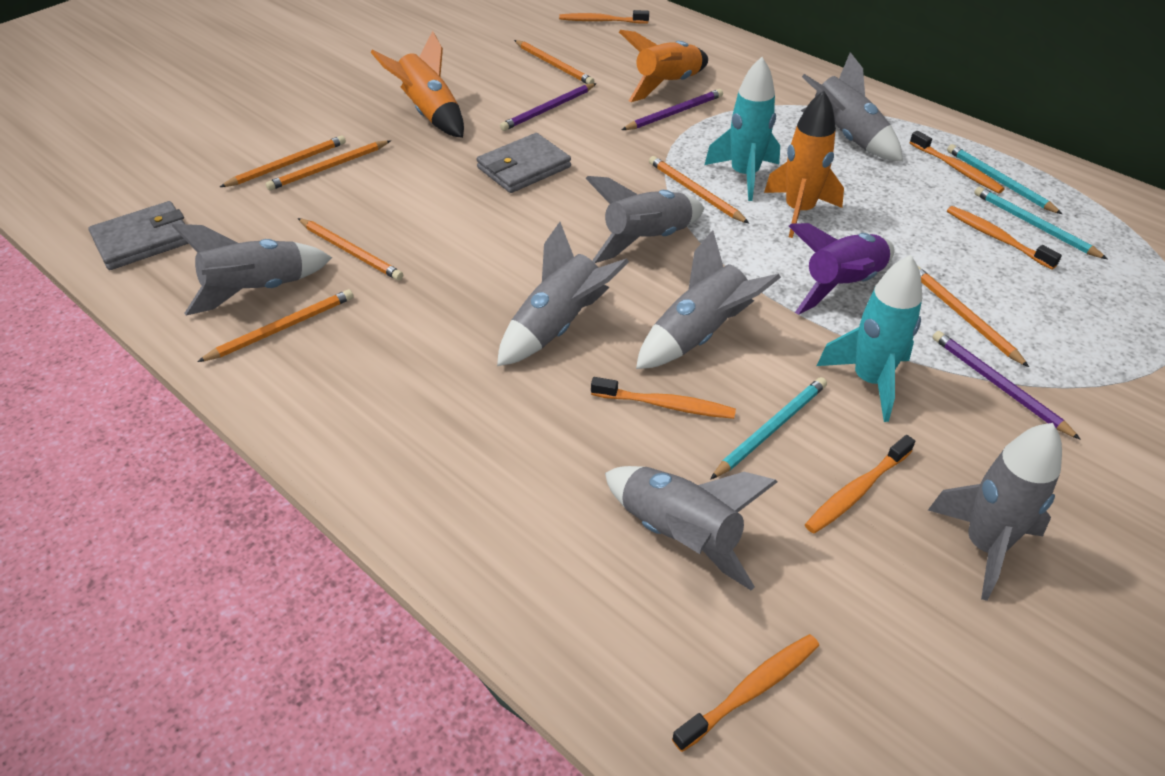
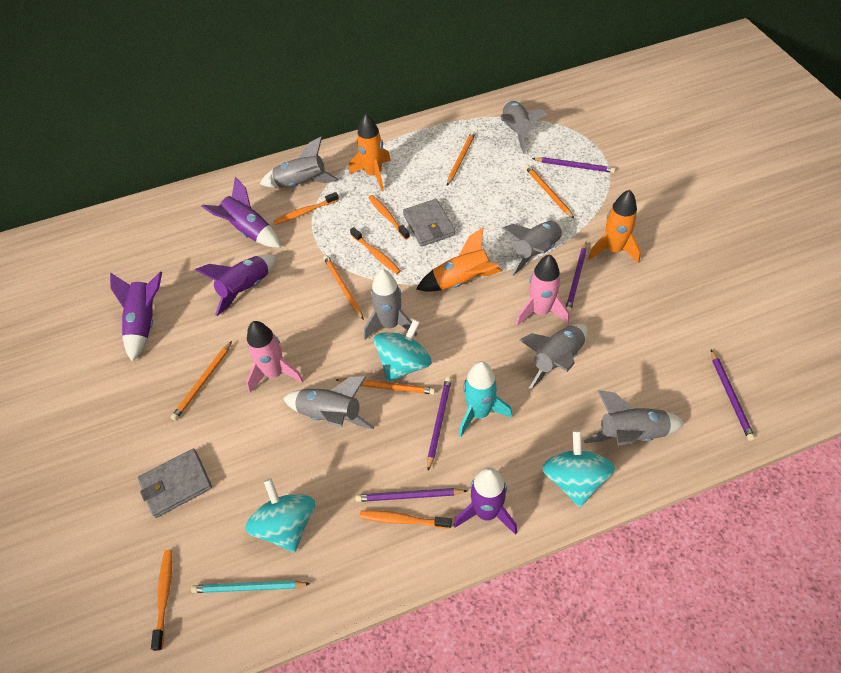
orange pencil: [197,289,354,362] [220,135,346,187] [265,140,391,191] [298,218,403,281] [514,40,594,84] [649,156,749,223] [918,266,1029,367] = 7 -> [171,341,232,420] [323,255,364,320] [336,378,435,394] [447,131,476,186] [525,165,574,219] = 5
orange toothbrush: [559,10,649,24] [591,377,736,419] [672,634,819,752] [805,435,915,533] [910,131,1005,193] [947,206,1062,270] = 6 -> [151,550,172,651] [273,192,339,225] [350,227,401,274] [359,510,452,529] [368,195,410,240] = 5
pink rocket: none = 0 -> [246,321,304,393] [515,254,569,326] = 2
purple pencil: [500,83,597,131] [622,89,723,130] [932,331,1081,440] = 3 -> [356,488,467,502] [427,377,452,471] [532,157,615,173] [566,242,587,313] [711,350,755,441] = 5
purple rocket: [789,223,895,315] = 1 -> [110,272,162,361] [195,255,276,316] [201,177,281,248] [454,467,517,535] = 4
turquoise pencil: [710,377,827,480] [947,144,1062,214] [974,187,1108,259] = 3 -> [191,580,310,593] = 1
turquoise rocket: [705,57,780,201] [817,255,922,422] = 2 -> [459,361,512,437] = 1
turquoise spinning top: none = 0 -> [245,478,315,553] [374,319,432,382] [542,430,615,507] = 3

